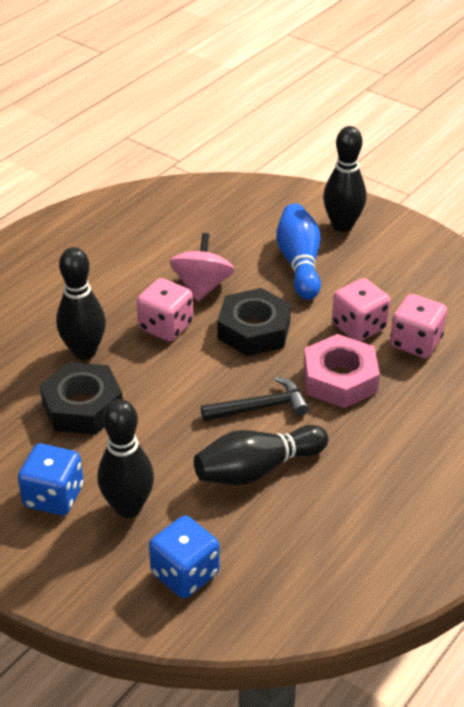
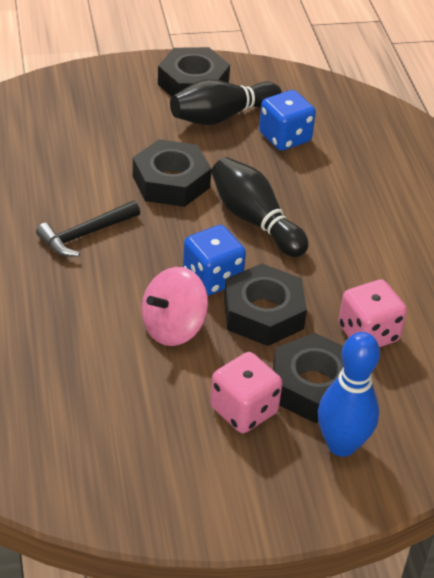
black bowling pin: [56,247,106,360] [98,399,154,518] [194,425,328,485] [323,126,366,232] = 4 -> [170,79,282,125] [211,157,309,257] = 2
black nut: [40,362,123,435] [217,288,291,356] = 2 -> [133,139,212,207] [158,47,230,97] [224,263,307,346] [273,333,343,423] = 4
pink dice: [137,278,193,341] [332,278,390,342] [390,294,447,358] = 3 -> [210,352,283,433] [338,279,407,347] = 2
pink nut: [304,334,380,408] = 1 -> none = 0

